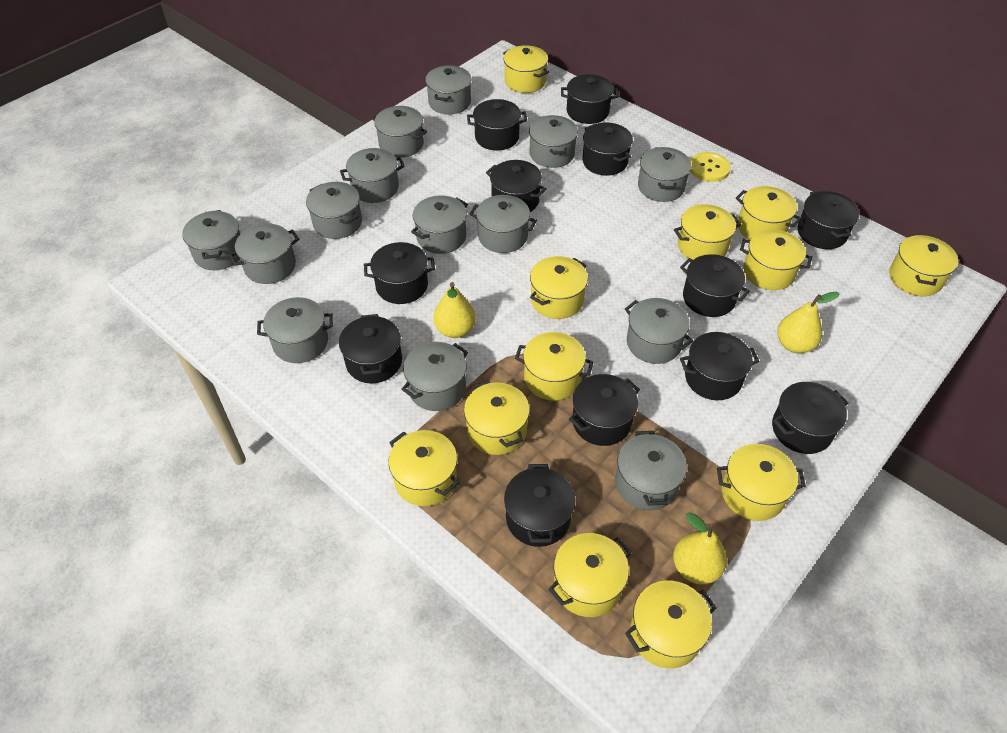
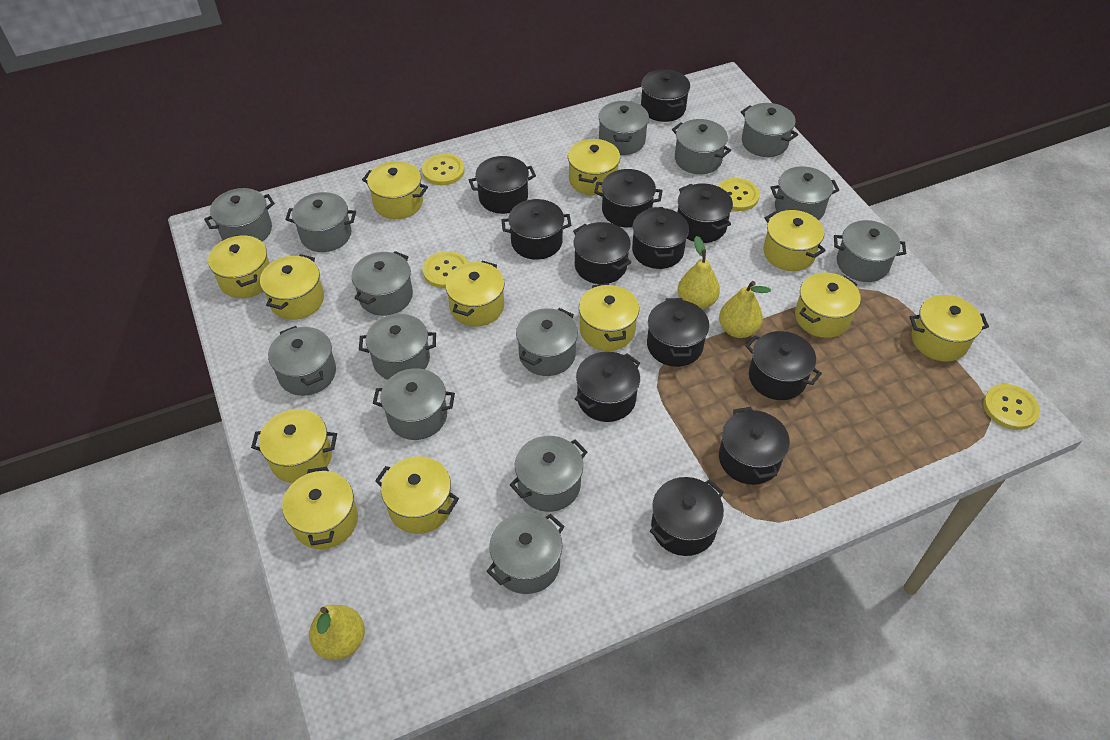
yellow button: [690,152,731,182] = 1 -> [422,154,465,185] [422,251,468,288] [718,178,760,211] [983,384,1040,430] = 4

